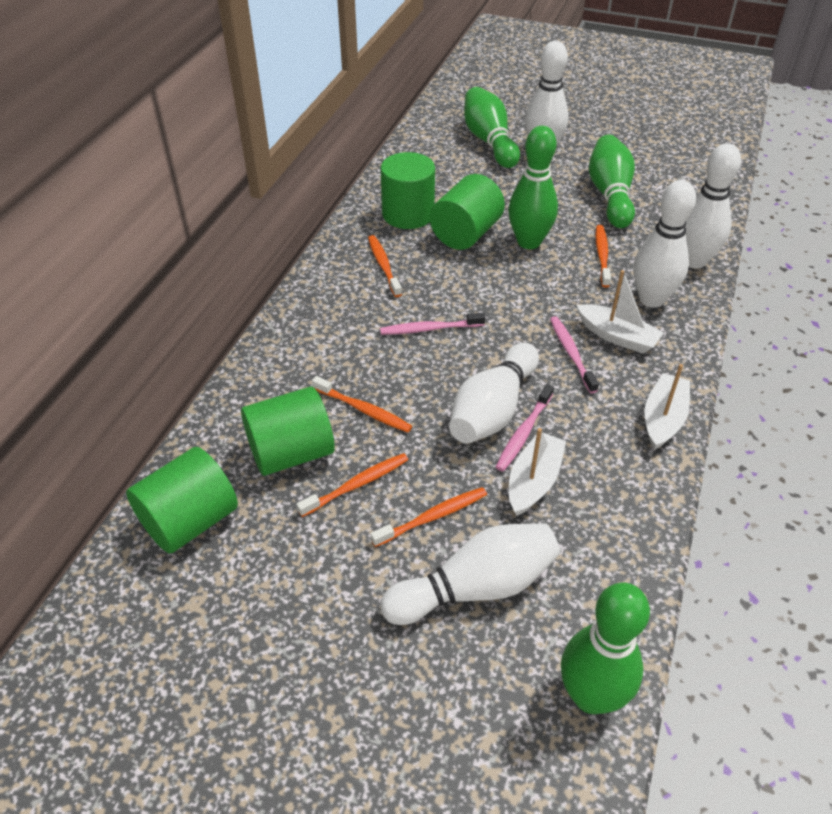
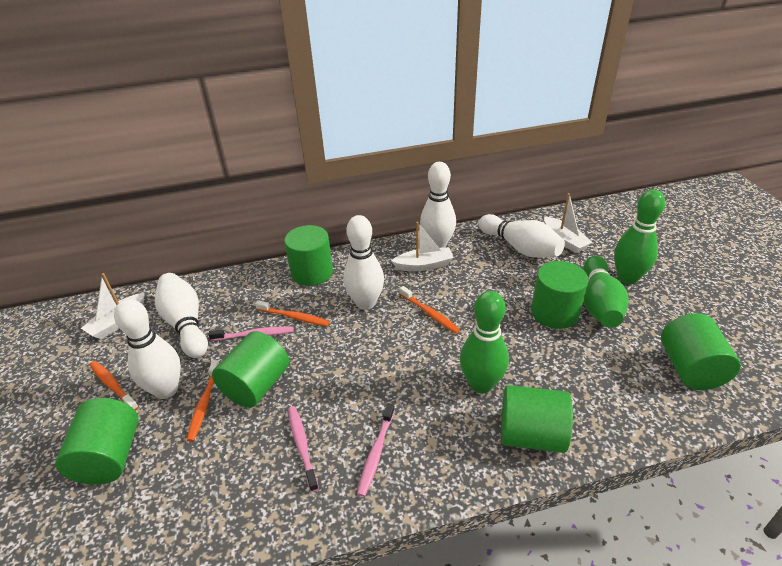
green bowling pin: [464,87,520,168] [508,126,558,249] [561,583,650,714] [589,135,635,228] = 4 -> [460,291,509,393] [584,256,629,328] [614,190,665,284] = 3
green cylinder: [126,447,238,554] [241,387,335,476] [381,152,435,229] [430,174,505,250] = 4 -> [55,398,139,485] [212,331,289,408] [284,225,333,286] [501,385,573,453] [531,261,588,329] [661,313,741,390] = 6
orange toothbrush: [296,453,408,517] [312,376,412,433] [368,235,402,297] [371,487,487,547] [595,225,611,288] = 5 -> [90,361,139,411] [186,360,219,442] [255,300,330,326] [400,286,460,334] = 4

